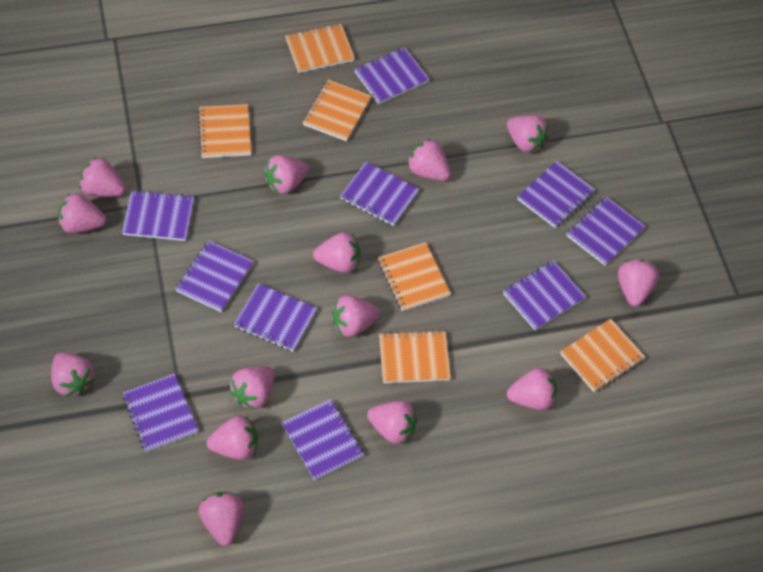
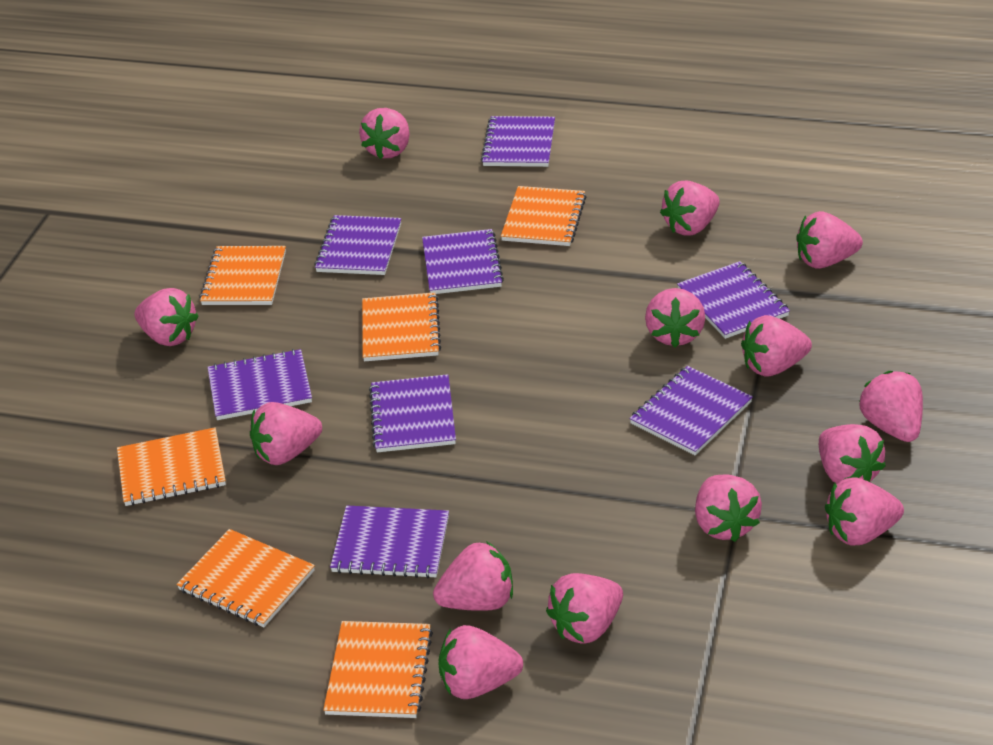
purple notebook: [122,190,194,241] [122,374,199,452] [175,240,254,312] [234,283,317,352] [282,399,364,480] [340,162,419,226] [354,47,429,104] [503,260,586,330] [517,161,595,228] [567,197,645,266] = 10 -> [207,349,312,420] [314,215,401,275] [330,506,449,578] [369,374,456,452] [422,229,504,294] [481,116,555,167] [629,366,753,455] [677,261,790,339] = 8

